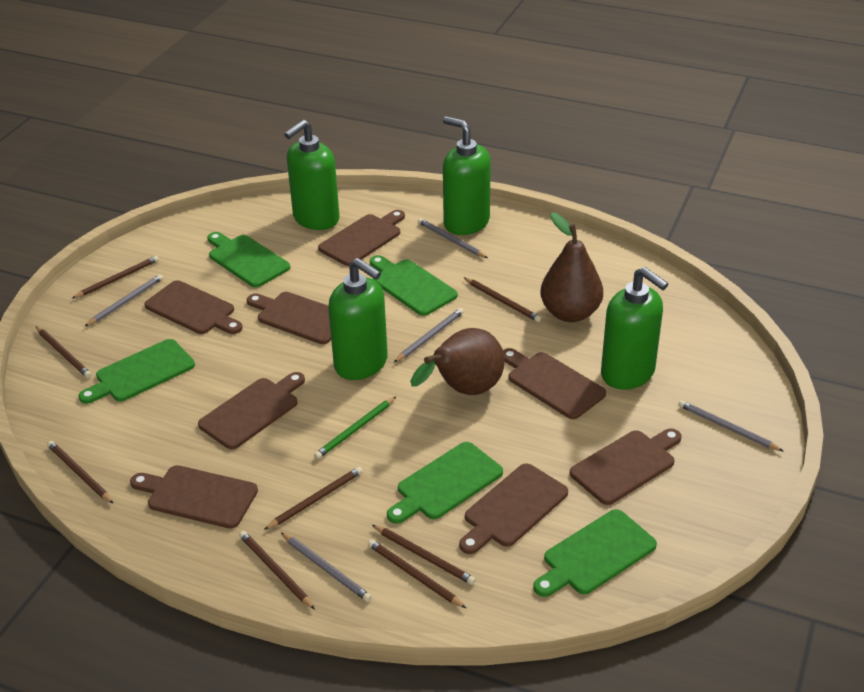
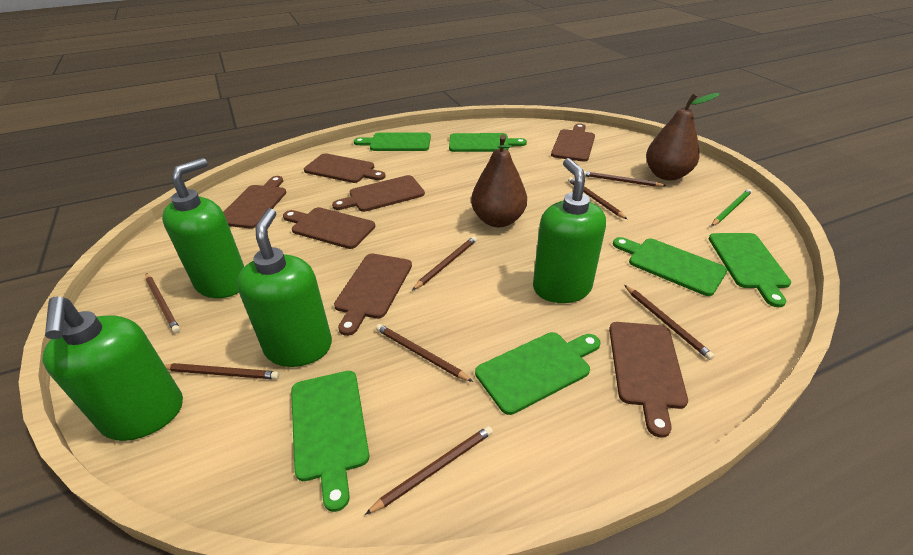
brown cutting board: [130,465,258,529] [144,280,243,334] [198,372,305,449] [247,292,331,344] [318,210,405,266] [459,463,568,554] [503,348,606,419] [570,428,682,505] = 8 -> [223,176,286,229] [283,207,375,249] [304,153,386,183] [332,175,425,212] [334,253,412,336] [551,124,595,162] [609,322,688,438] = 7
green cutting board: [78,339,195,404] [207,232,290,287] [370,255,458,316] [387,442,503,524] [533,509,657,597] = 5 -> [291,371,369,512] [354,132,431,151] [449,133,527,152] [475,332,601,415] [613,237,727,296] [709,233,791,307] = 6
grey pencil: [84,274,163,327] [281,533,372,602] [394,308,464,363] [418,218,488,258] [679,400,783,451] = 5 -> none = 0

